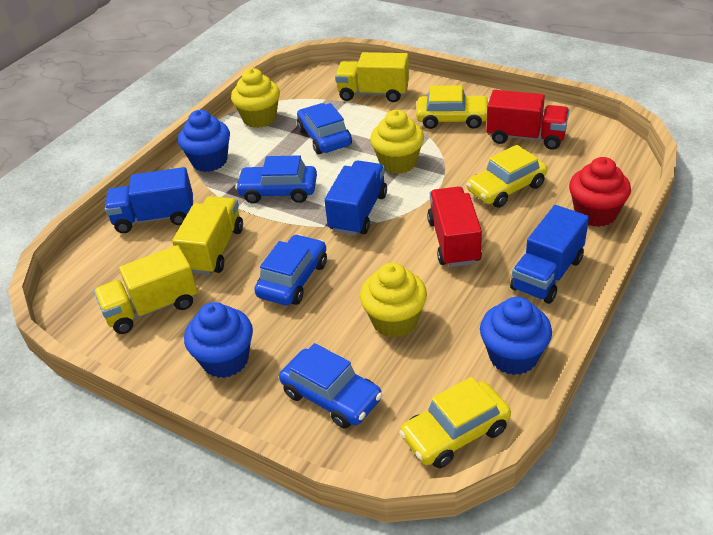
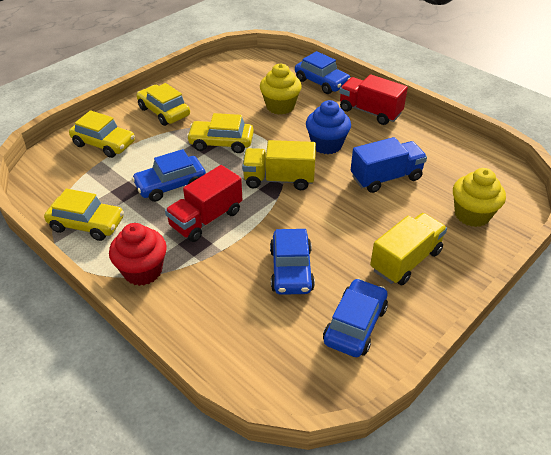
blue cupcake: [178,110,230,172] [184,302,253,378] [480,297,552,375] = 3 -> [306,100,351,154] = 1
blue truck: [105,167,193,233] [324,161,387,236] [510,205,589,304] = 3 -> [351,137,427,193] = 1
yellow car: [399,377,511,468] [416,85,489,129] [466,145,547,208] = 3 -> [44,188,124,241] [69,110,135,158] [137,83,190,126] [187,113,254,153] = 4
yellow cupcake: [231,68,280,128] [360,263,427,338] [370,110,424,174] = 3 -> [260,64,302,115] [453,168,506,227] = 2
yellow truck: [94,245,198,334] [172,196,243,275] [335,52,409,102] = 3 -> [242,140,316,190] [370,213,447,285] = 2

